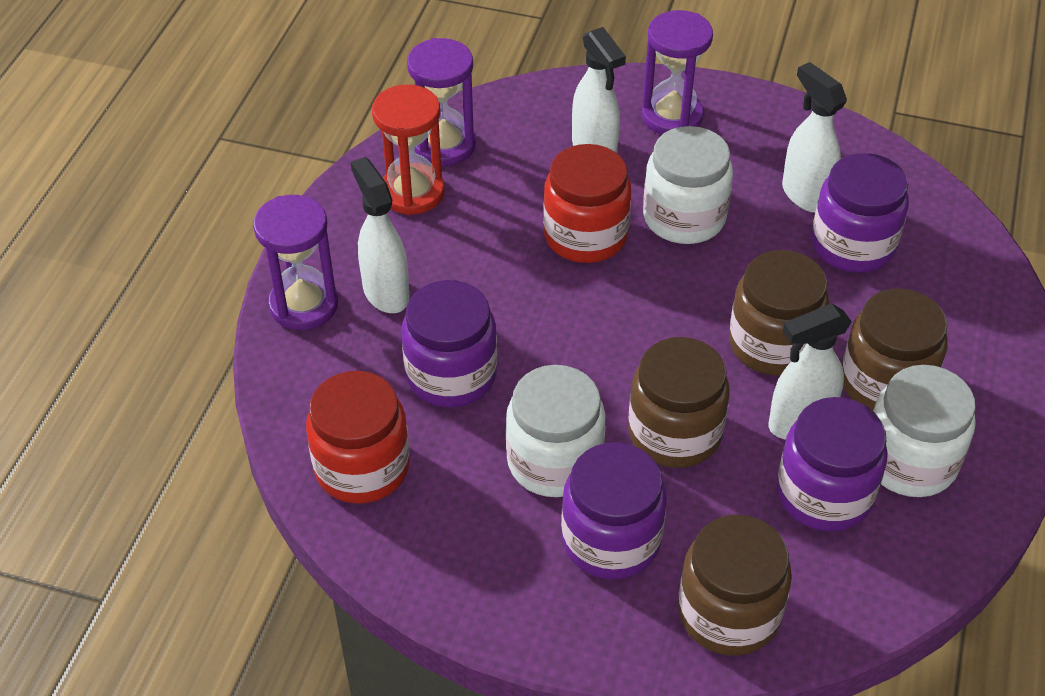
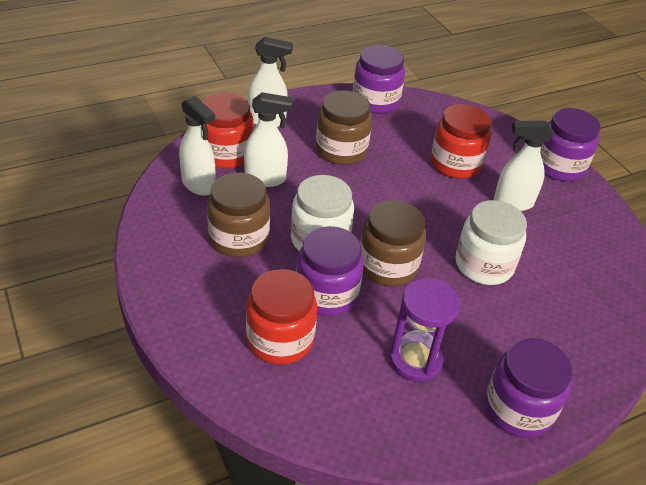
brown jar: [628,337,730,468] [678,514,792,656] [729,250,829,376] [842,289,948,411] = 4 -> [207,173,270,257] [316,90,372,165] [360,200,426,286] = 3
purple hourglass: [253,195,338,330] [407,38,476,166] [642,10,713,135] = 3 -> [389,278,460,382] = 1
red hourglass: [372,85,444,215] = 1 -> none = 0
red jar: [306,371,410,504] [543,144,631,263] = 2 -> [202,92,254,169] [246,269,317,365] [431,104,491,179] = 3
white jar: [506,365,606,497] [643,126,733,244] [873,365,976,497] = 3 -> [291,175,354,251] [455,200,527,285] = 2

